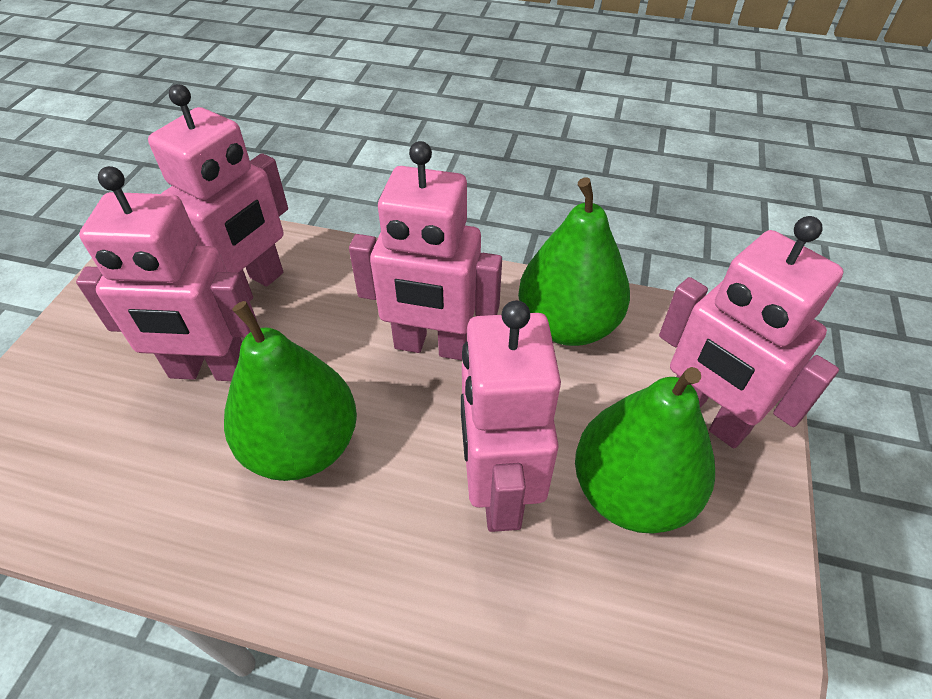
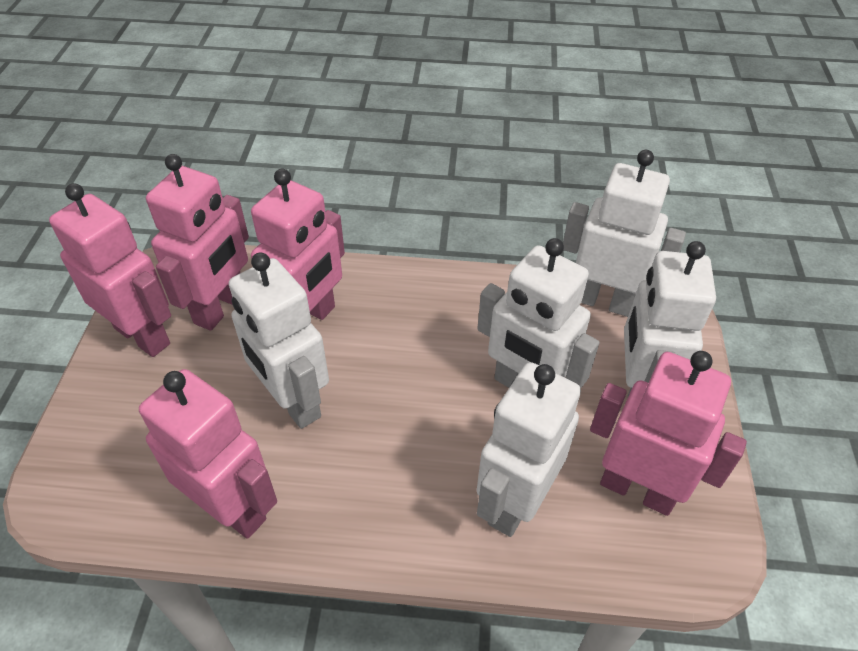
green pear: [224,301,357,481] [518,177,630,346] [575,367,715,534] = 3 -> none = 0
white robot: none = 0 -> [229,253,329,429] [477,238,600,388] [477,362,581,537] [563,150,686,317] [624,241,716,396] = 5

